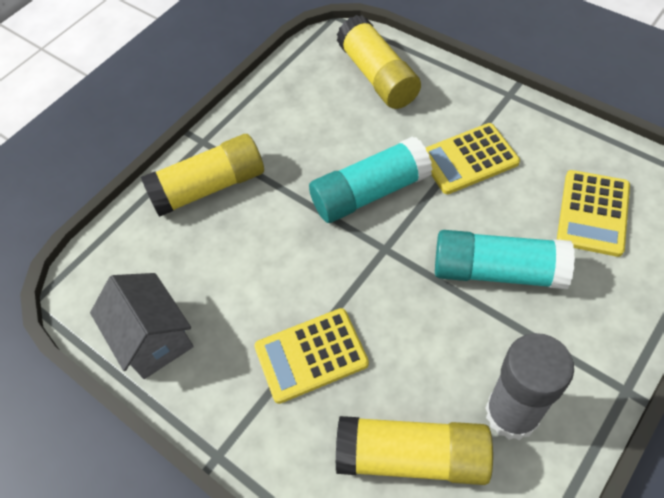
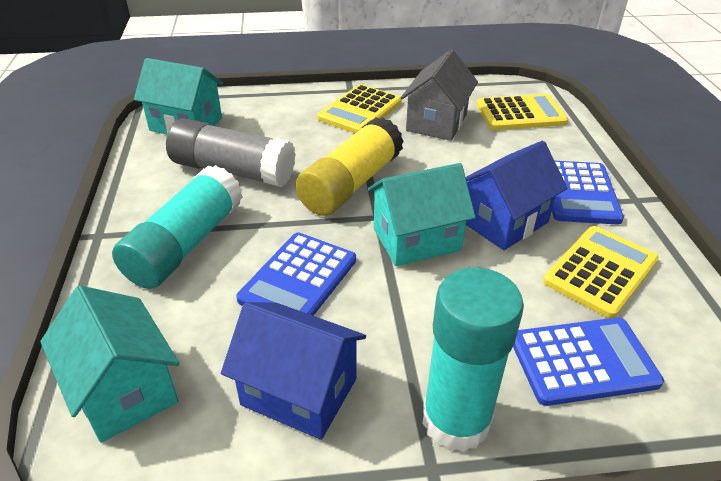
blue calculator: none = 0 -> [236,232,356,316] [513,317,664,406] [552,161,624,224] = 3
blue house: none = 0 -> [221,302,366,440] [466,141,567,250] = 2
turquoise house: none = 0 -> [40,286,179,443] [134,58,223,134] [368,163,476,266] = 3
yellow glue stick: [141,134,264,217] [336,416,493,485] [337,15,421,109] = 3 -> [296,117,404,216] = 1

